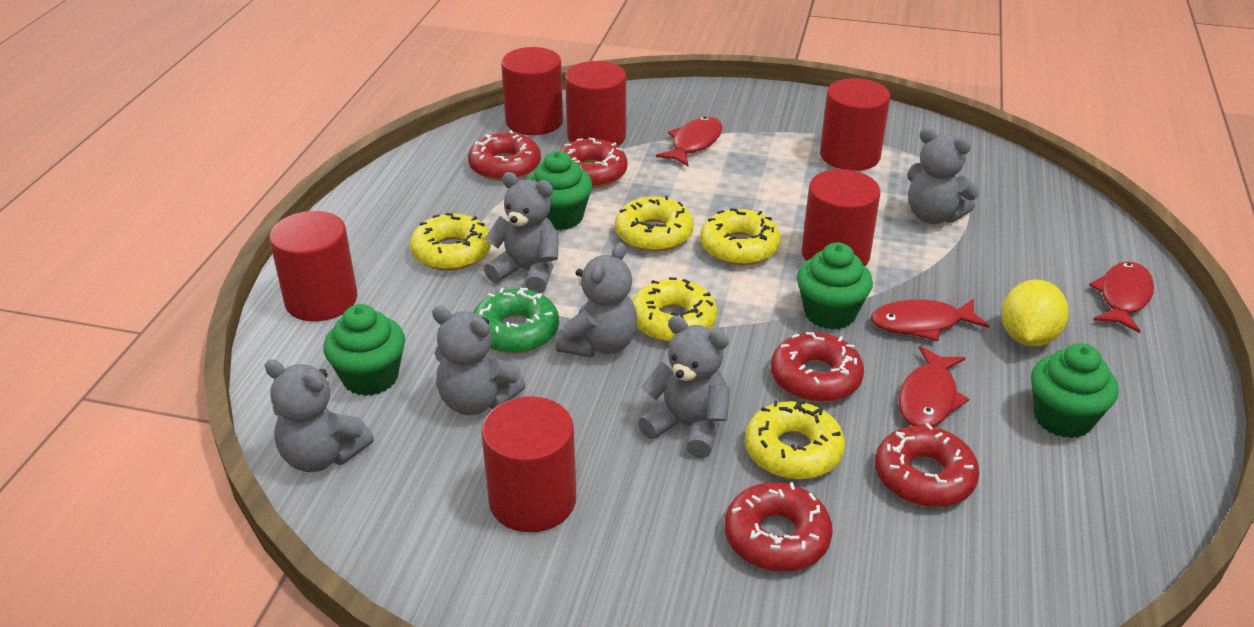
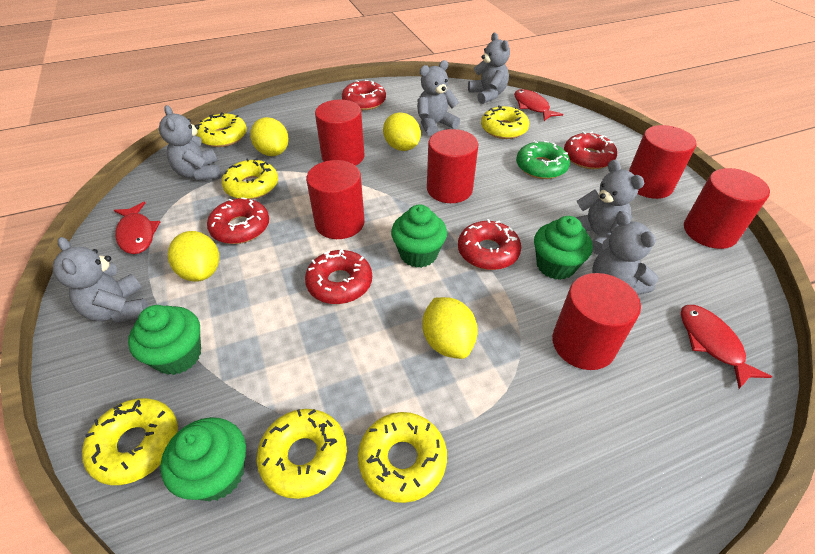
red fish: [656,117,722,166] [871,298,989,341] [899,346,969,427] [1089,261,1154,333] = 4 -> [114,202,160,254] [514,89,563,121] [681,305,772,389] = 3
yellow donut: [410,213,491,271] [615,196,694,252] [632,277,717,343] [700,209,781,265] [745,400,845,480] = 5 -> [82,398,178,485] [196,112,247,147] [221,158,278,199] [257,409,347,499] [358,412,447,503] [481,105,529,139] = 6
yellow lemon: [1002,279,1069,346] = 1 -> [168,231,219,282] [250,117,289,156] [383,112,421,151] [422,297,478,359] = 4

